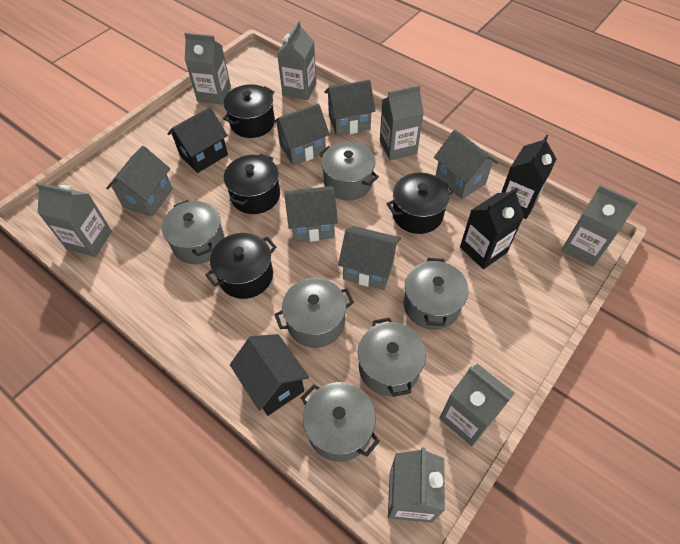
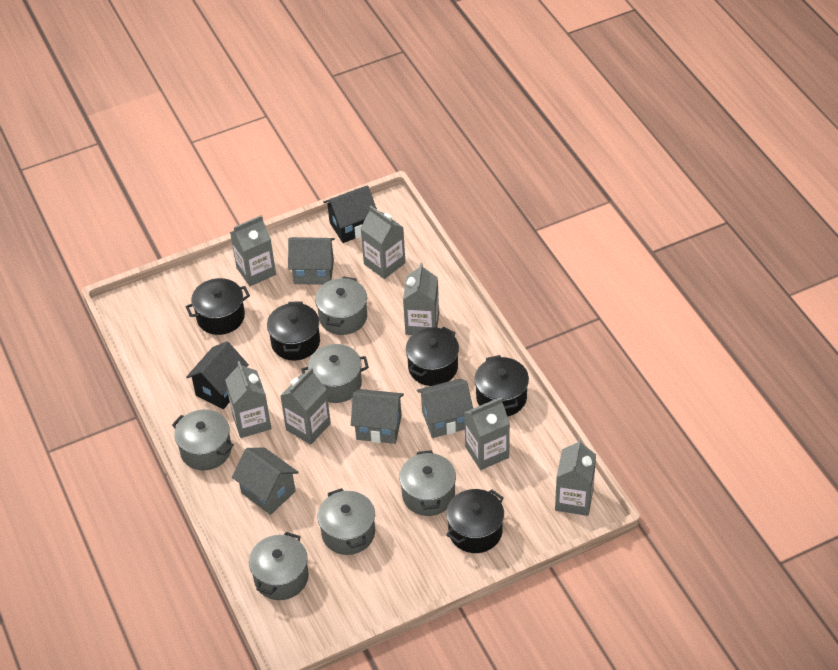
black carton: [460,187,524,269] [501,135,557,219] = 2 -> none = 0
black pot: [205,233,277,299] [223,84,275,138] [224,154,280,214] [387,173,454,234] = 4 -> [186,278,250,335] [267,302,320,361] [406,327,459,386] [446,489,504,553] [474,355,529,416] = 5
grey house: [106,146,173,217] [273,104,330,165] [284,186,338,243] [325,80,375,136] [338,226,401,290] [434,130,498,199] = 6 -> [232,448,298,515] [288,237,335,285] [351,389,404,444] [417,379,473,438] = 4

